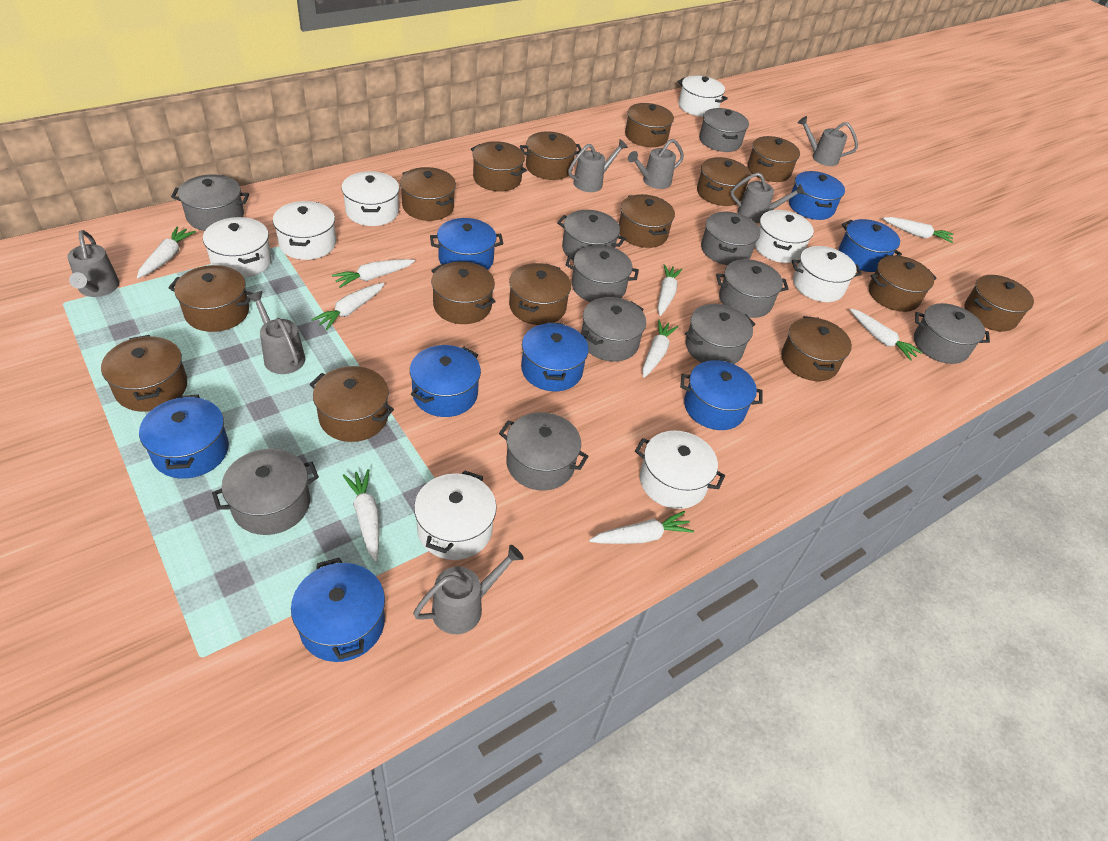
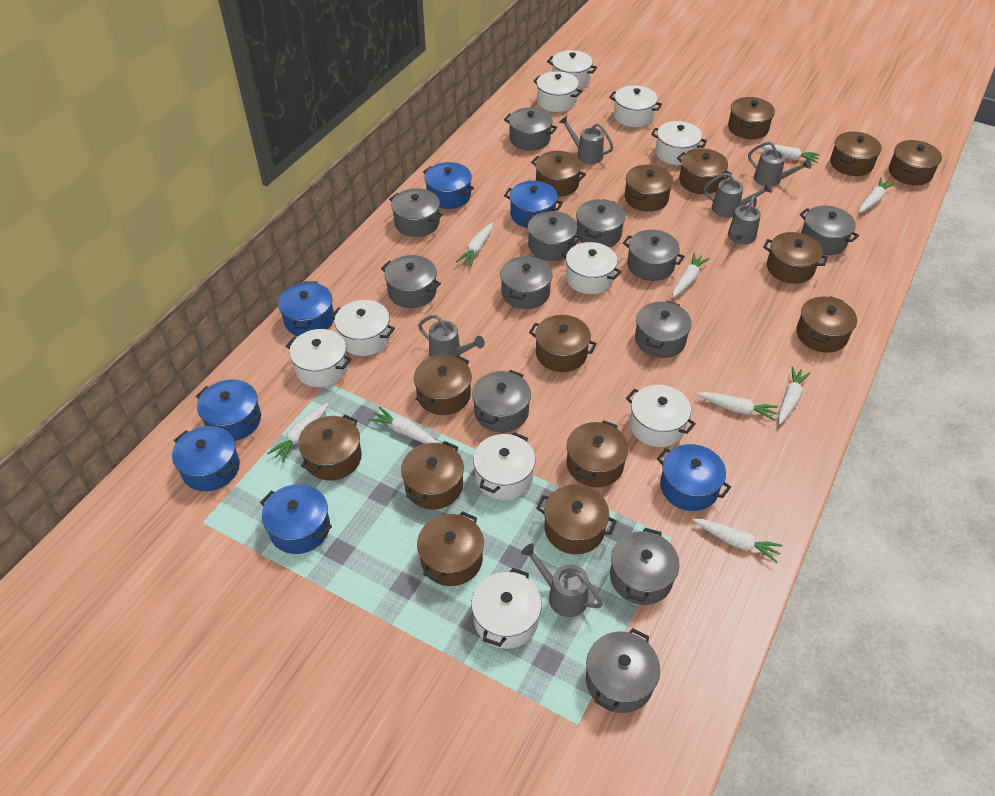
blue pot: [139,395,229,479] [291,558,385,662] [410,345,481,417] [430,218,503,270] [521,322,589,391] [680,360,763,430] [789,171,845,220] [839,219,902,272] = 8 -> [172,426,240,491] [196,379,261,441] [260,484,332,554] [278,281,334,336] [423,162,474,209] [504,181,563,228] [657,444,731,511] = 7
grey pot: [171,174,249,231] [212,449,319,535] [499,412,589,491] [557,210,626,260] [566,245,639,302] [581,297,646,362] [685,304,755,364] [699,108,749,152] [701,212,760,265] [716,259,789,318] [914,303,990,364] = 11 -> [381,255,441,308] [389,188,443,237] [472,370,531,432] [500,255,553,309] [504,107,557,151] [524,211,582,261] [576,199,625,247] [586,628,660,713] [610,528,680,605] [623,230,685,281] [635,301,692,358] [800,206,859,255] = 12
grey watering can: [67,230,120,297] [247,291,305,374] [413,545,524,634] [568,139,628,192] [628,139,684,189] [731,172,805,223] [798,116,858,166] = 7 -> [418,315,485,357] [521,543,603,617] [559,116,614,164] [703,172,772,218] [728,196,761,244] [748,141,811,187] = 6
white pot: [203,217,272,278] [273,201,336,260] [341,171,399,226] [414,470,497,560] [635,431,725,509] [678,75,728,117] [755,210,814,263] [792,246,862,302] = 8 -> [286,329,352,387] [331,300,395,356] [471,568,542,649] [473,432,536,500] [533,71,582,112] [547,50,597,89] [562,242,622,294] [609,85,662,127] [626,385,696,447] [651,121,707,165] = 10

